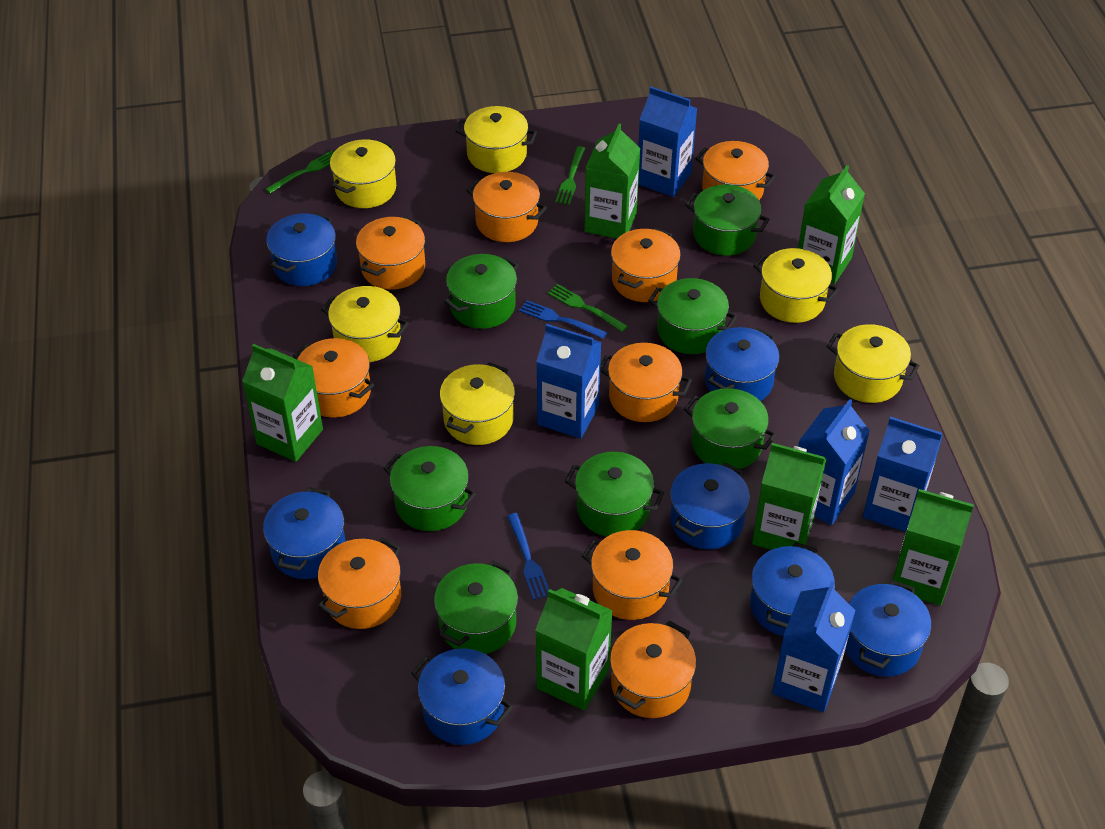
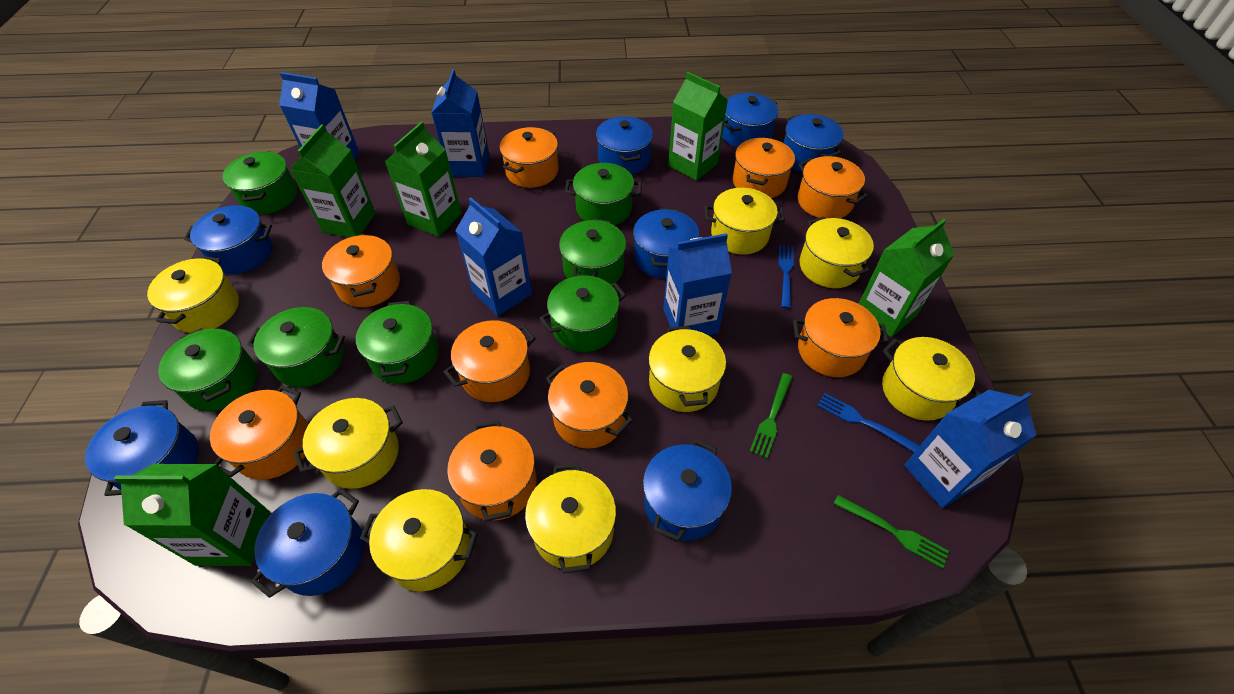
blue pot: [263,487,346,579] [266,212,337,286] [411,648,513,745] [670,462,750,549] [705,327,780,401] [750,542,835,636] [845,580,931,677] = 7 -> [85,400,199,496] [184,205,272,274] [251,488,364,598] [596,116,653,175] [633,208,699,279] [643,439,732,541] [722,93,778,148] [783,114,844,172] = 8
green carton: [242,344,323,462] [535,588,613,711] [584,124,640,239] [752,443,827,550] [798,165,865,284] [893,489,974,606] = 6 -> [114,464,270,566] [290,125,376,237] [385,122,462,237] [668,72,728,181] [859,219,954,337] = 5
green fork: [266,151,334,194] [548,284,628,332] [555,146,586,205] = 3 -> [749,373,792,459] [834,495,949,569] = 2
yellow pot: [321,286,409,362] [330,139,396,208] [440,362,515,445] [455,106,537,173] [753,248,839,323] [827,324,920,403] = 6 -> [147,256,239,333] [294,398,403,489] [360,489,478,591] [525,463,616,574] [648,326,726,412] [705,188,785,255] [800,217,874,288] [882,337,981,421] = 8

